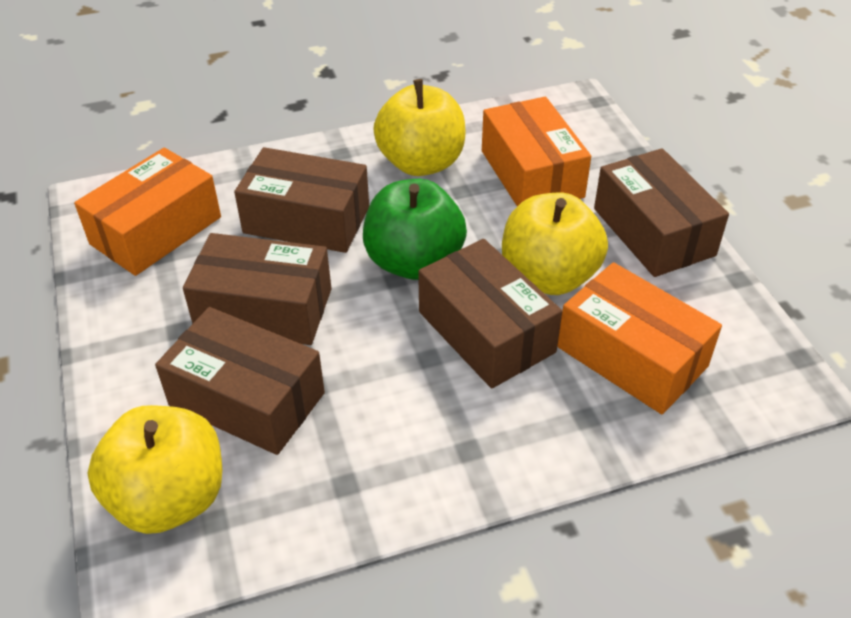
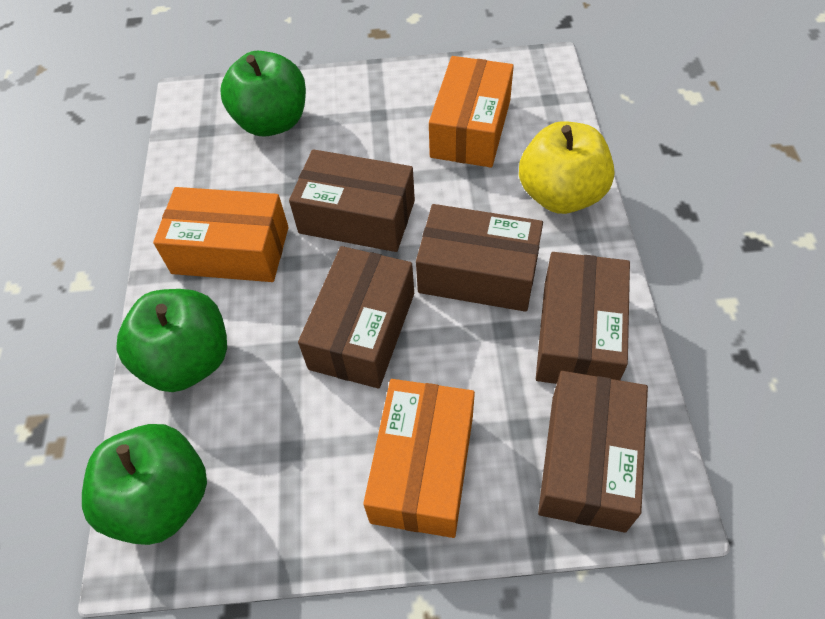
green apple: [363,179,467,280] = 1 -> [82,424,207,545] [116,289,227,392] [220,51,306,137] = 3
yellow apple: [87,405,222,534] [373,79,465,176] [502,193,608,295] = 3 -> [519,121,614,214] = 1

